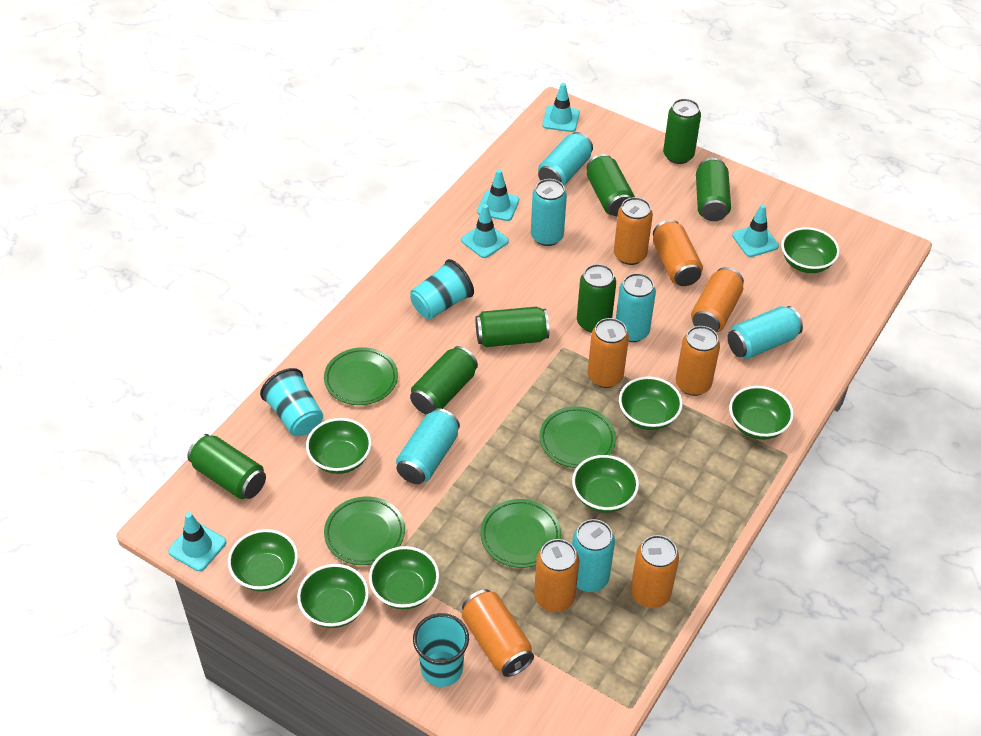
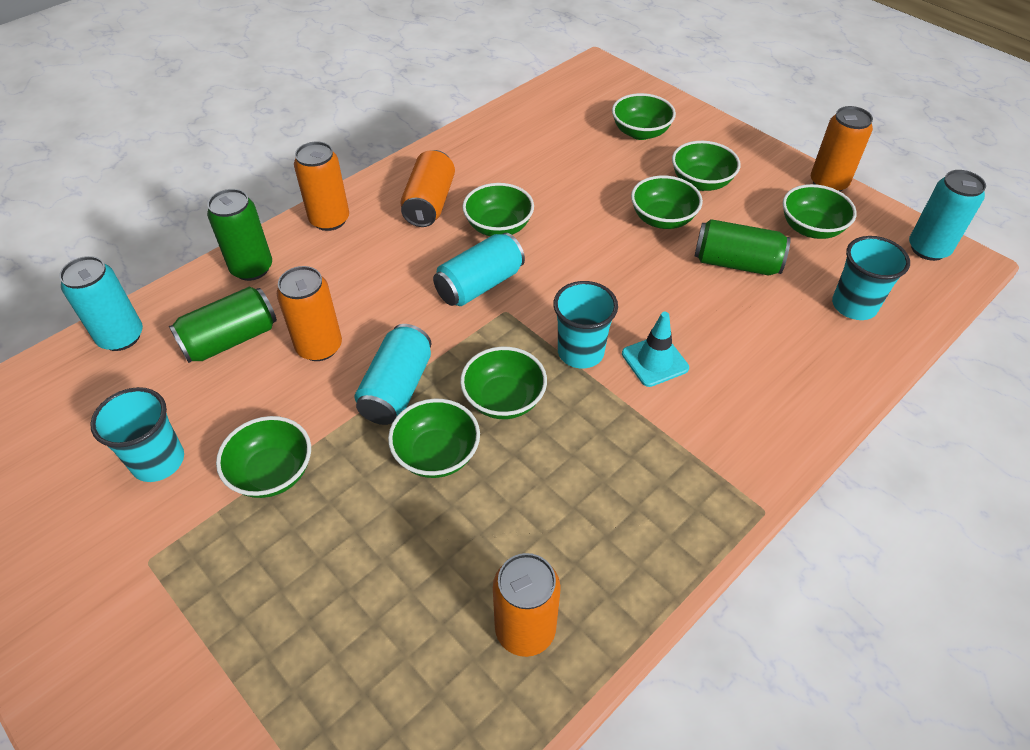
green can: [187,434,266,499] [410,346,478,415] [476,306,549,347] [577,264,616,333] [587,154,635,216] [663,99,701,164] [696,158,731,221] = 7 -> [169,287,277,363] [207,189,272,281] [694,219,791,276] = 3
green plate: [324,347,398,405] [324,497,405,565] [480,499,561,568] [539,406,616,468] = 4 -> none = 0
orange can: [462,589,534,677] [534,539,579,612] [588,318,629,388] [614,197,653,265] [631,535,679,608] [653,220,703,286] [676,326,720,396] [691,267,744,332] = 8 -> [277,266,342,361] [294,141,349,231] [400,150,455,227] [493,553,561,657] [811,106,873,192] = 5
turquoise can: [396,408,460,484] [531,179,567,246] [538,132,593,186] [572,519,615,592] [616,273,656,342] [728,306,803,359] = 6 -> [59,256,143,351] [354,324,431,425] [433,233,525,306] [909,170,986,261] = 4
turquoise traffic cone: [168,512,226,571] [461,204,509,258] [477,169,519,221] [542,83,580,132] [732,204,779,257] = 5 -> [622,312,689,387] = 1

